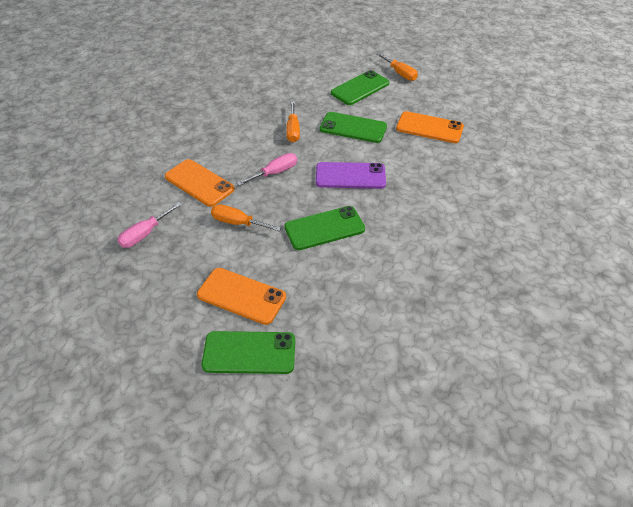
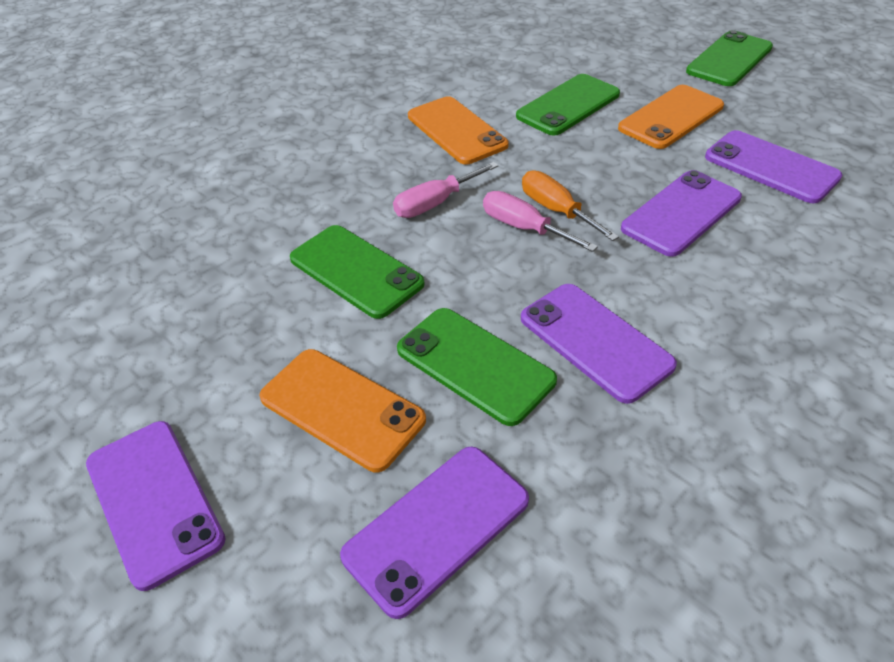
orange screwdriver: [211,204,281,231] [286,102,300,142] [376,53,418,81] = 3 -> [522,171,619,241] = 1
purple phone: [316,162,386,189] = 1 -> [86,421,226,591] [340,447,529,619] [521,284,677,404] [621,170,742,257] [705,130,842,203] = 5

